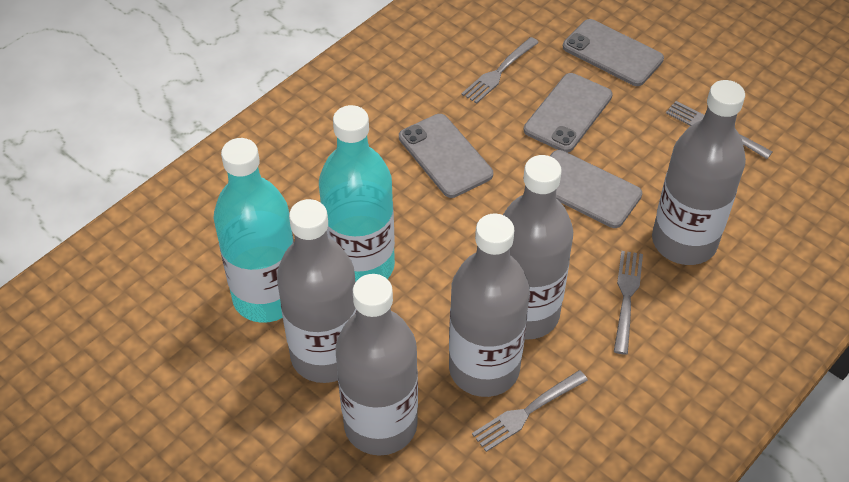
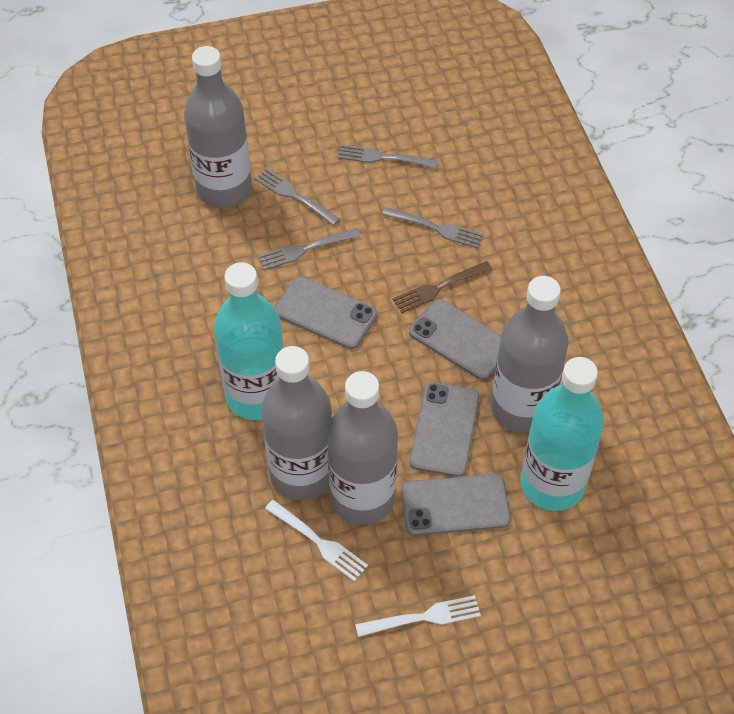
brown fork: none = 0 -> [393,261,492,313] = 1
grey bottle: [277,199,357,383] [335,274,418,455] [449,214,530,397] [503,155,573,340] [652,80,746,265] = 5 -> [184,46,252,208] [261,346,332,500] [327,371,398,525] [491,276,569,433] = 4
white fork: none = 0 -> [265,500,368,582] [355,595,481,637] = 2

